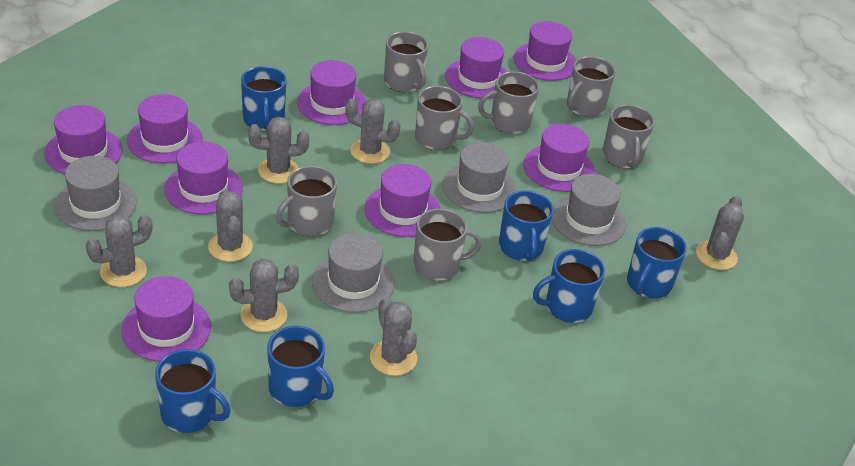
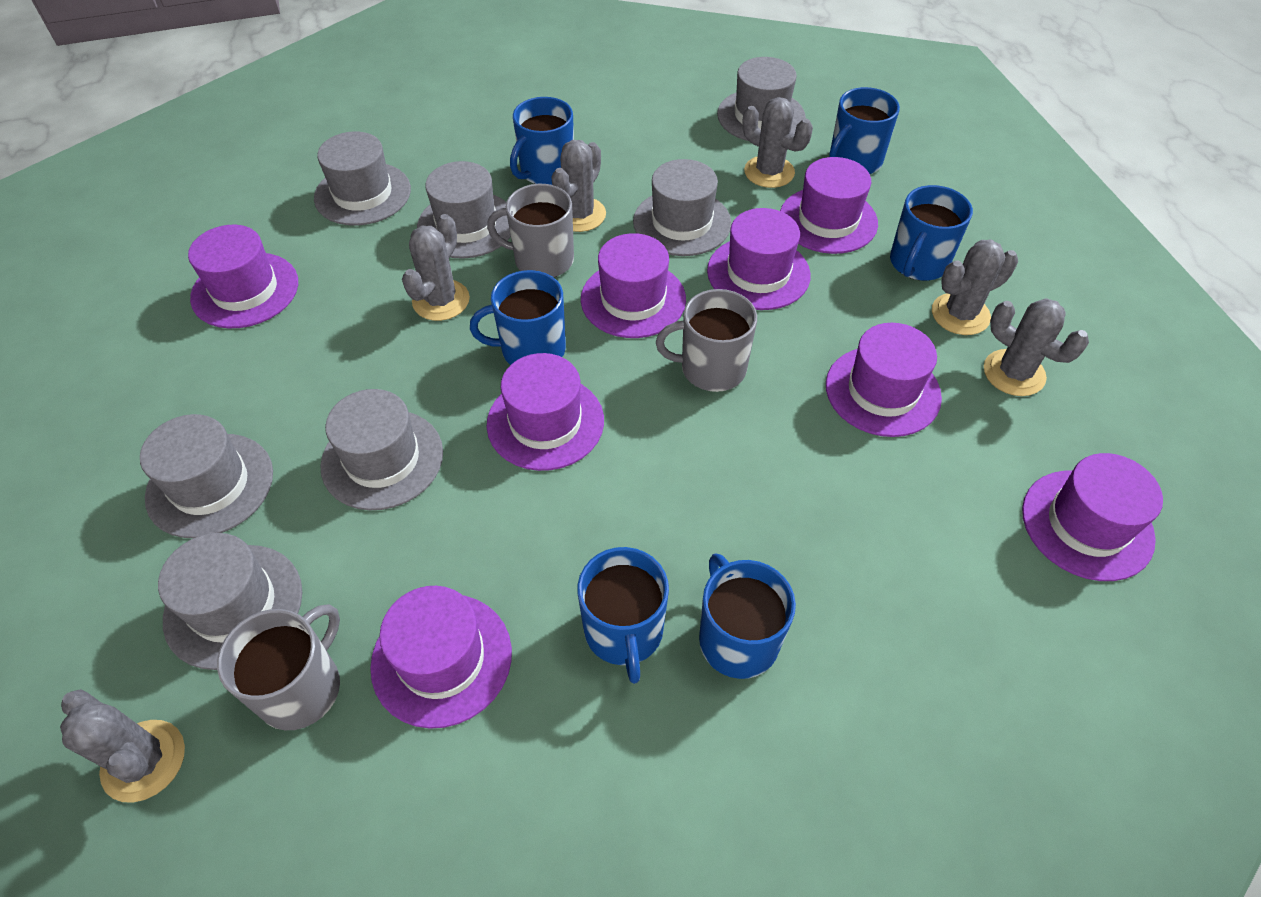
grey cactus: [86,214,153,287] [208,189,253,262] [229,258,299,332] [248,117,309,184] [345,98,401,164] [370,298,417,376] [696,196,744,270] = 7 -> [60,689,185,803] [402,214,470,321] [551,140,606,232] [742,97,813,188] [932,240,1018,335] [984,298,1089,396] = 6
grey hat: [55,156,137,231] [312,233,395,313] [443,142,517,213] [552,174,626,246] = 4 -> [140,414,273,538] [158,533,302,670] [314,131,411,226] [320,389,443,510] [417,161,511,259] [633,159,731,256] [717,57,806,141] = 7
grey mug: [276,166,337,236] [384,32,428,92] [413,208,482,281] [415,86,474,150] [478,71,539,134] [567,56,615,117] [602,105,654,168] = 7 -> [217,604,340,730] [487,184,574,277] [656,289,757,392] = 3
purple hat: [44,105,123,174] [121,276,211,362] [127,94,203,164] [164,142,243,215] [297,60,366,125] [365,164,441,237] [445,37,507,98] [514,21,576,81] [523,124,595,192] = 9 -> [188,225,298,328] [370,586,512,729] [487,353,604,471] [581,233,686,338] [707,208,811,310] [780,157,878,254] [826,323,942,437] [1022,453,1163,581] = 8

